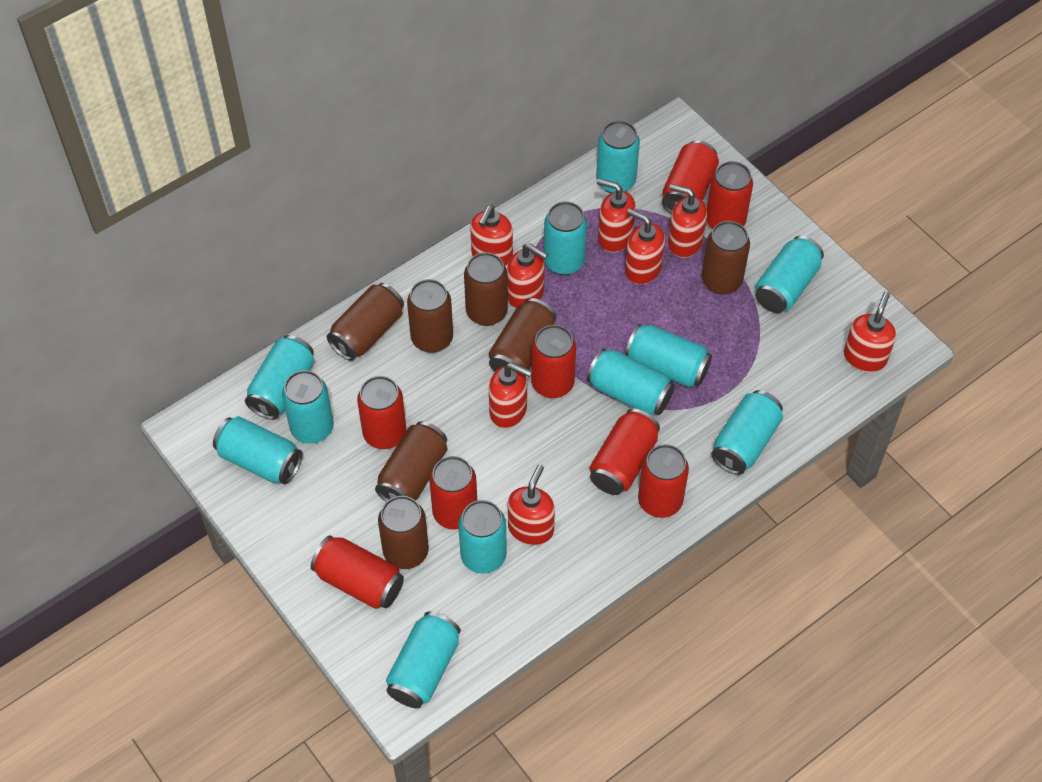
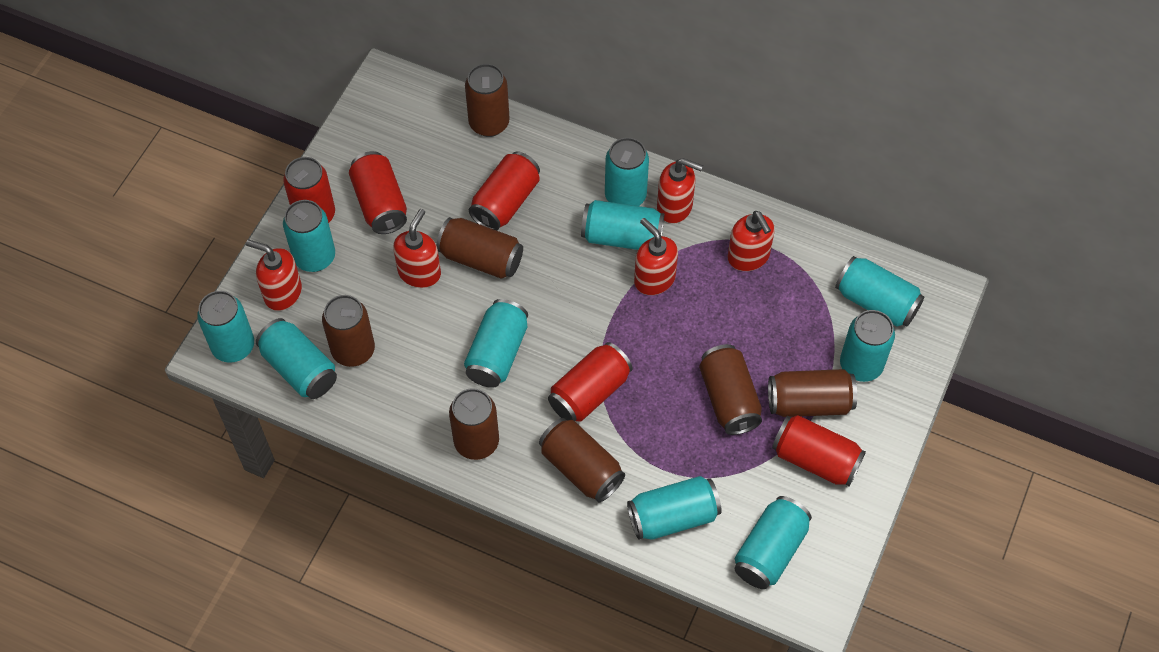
red can: [311,535,404,609] [357,376,407,449] [429,456,477,530] [531,325,576,398] [590,409,660,495] [638,444,689,518] [662,140,719,214] [706,161,753,229] = 8 -> [283,157,335,223] [349,151,407,234] [469,151,540,231] [548,342,633,422] [772,415,866,486] = 5
red soap dispenser: [470,205,513,266] [489,363,532,428] [507,243,548,308] [508,465,555,545] [597,178,636,252] [625,208,665,285] [668,184,707,258] [844,291,896,372] = 8 -> [246,240,302,311] [393,209,441,288] [634,218,678,295] [657,158,703,224] [728,211,775,271] = 5
turquoise can: [213,416,303,484] [245,335,314,420] [282,370,334,444] [386,612,461,709] [458,500,507,574] [544,201,587,275] [587,348,674,415] [596,121,640,193] [625,324,712,387] [711,390,783,475] [755,236,824,313] = 11 -> [197,291,254,363] [256,318,337,399] [283,200,335,272] [464,299,528,388] [581,200,664,250] [605,137,649,206] [627,476,722,540] [734,496,812,589] [835,256,924,327] [840,310,895,382] = 10

